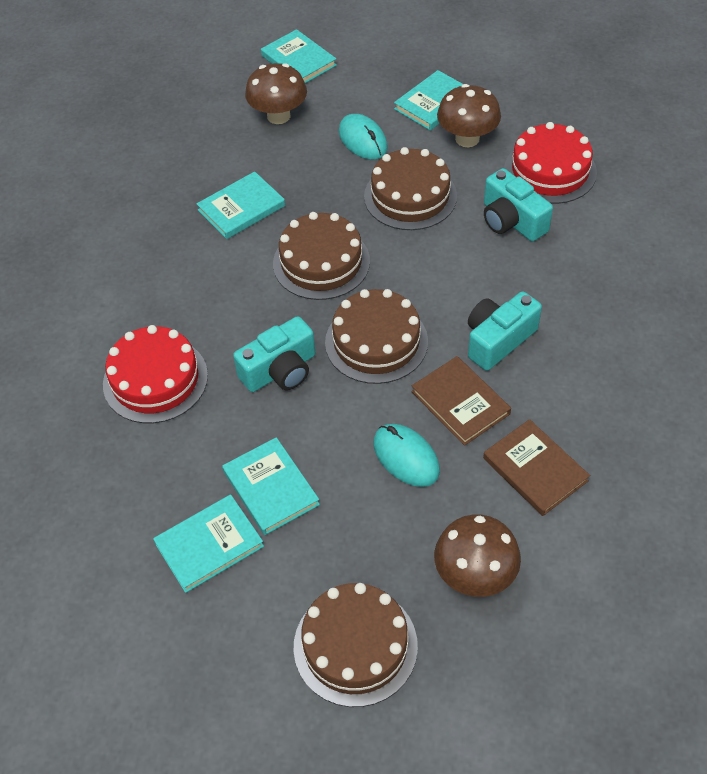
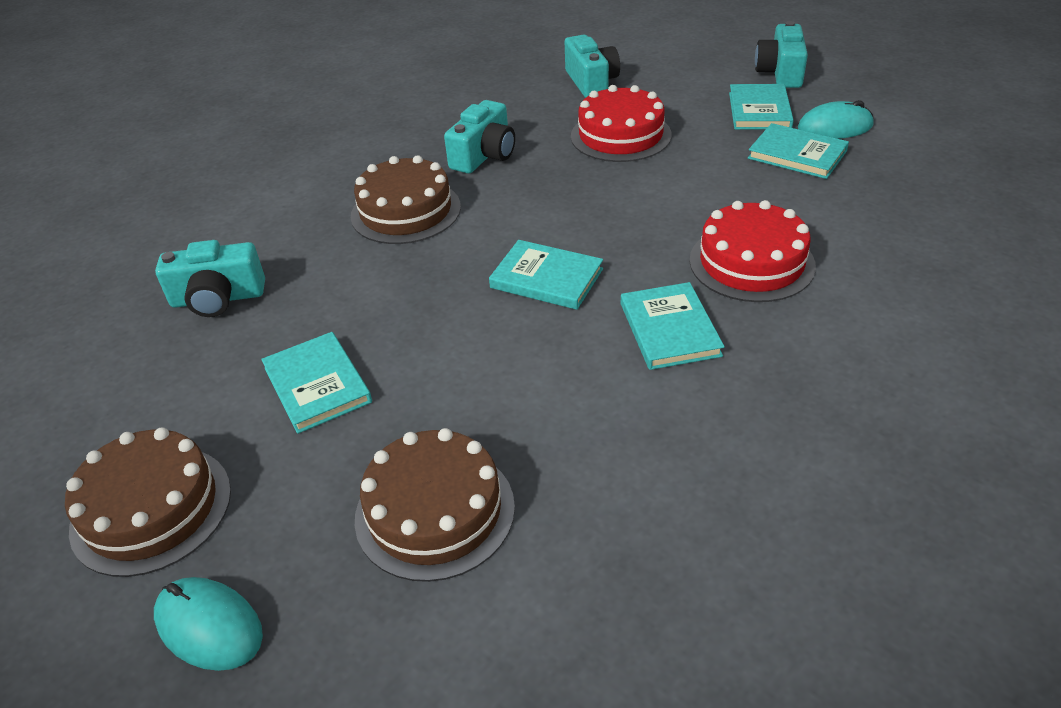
brown book: [411,356,511,446] [483,419,590,516] = 2 -> none = 0
brown cake: [273,212,370,300] [294,583,418,707] [325,289,428,384] [364,147,457,230] = 4 -> [65,427,231,577] [351,155,461,244] [355,428,515,582] = 3
brown mushroom: [245,63,307,124] [434,514,521,597] [437,84,501,147] = 3 -> none = 0
turquoise camera: [233,316,315,392] [468,291,542,371] [484,168,553,241] = 3 -> [155,240,265,317] [444,100,515,174] [565,35,620,98] [755,21,808,88] = 4

